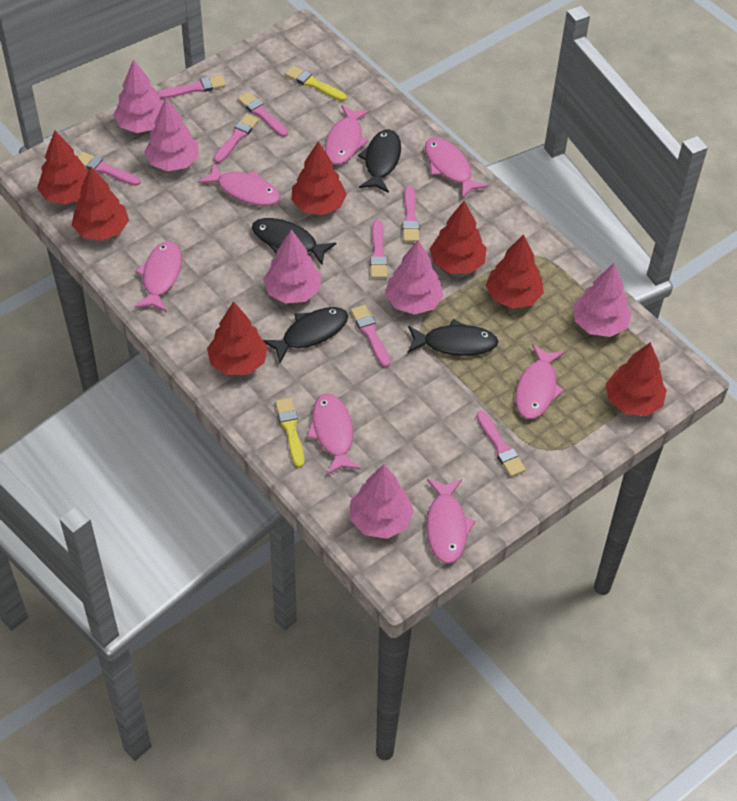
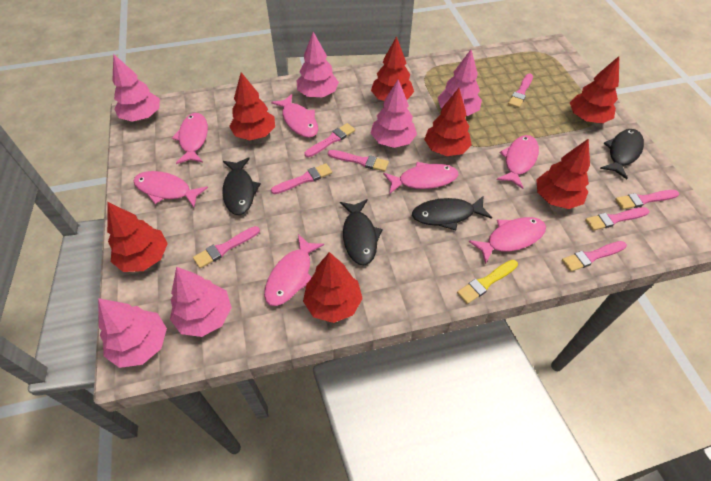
yellow brush: [275,398,304,468] [285,66,347,101] = 2 -> [457,260,518,304] = 1

